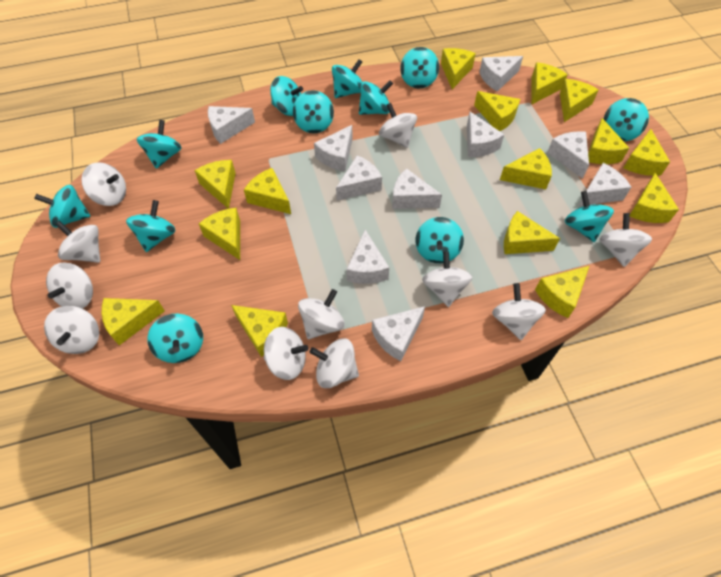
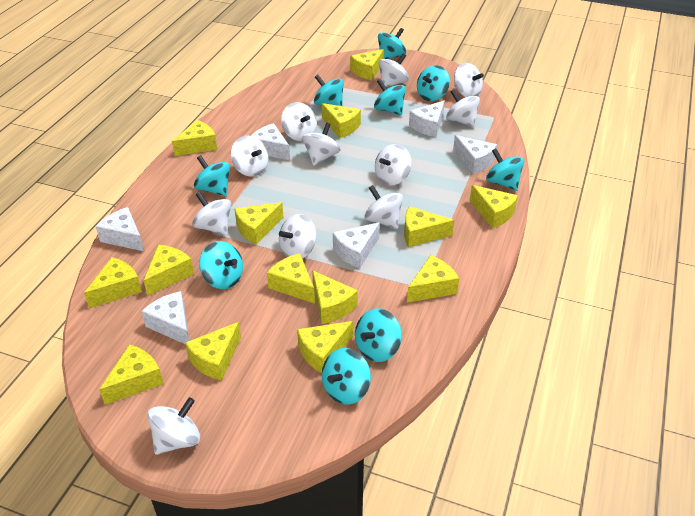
turquoise spinning top: [34,185,90,228] [126,200,176,252] [137,120,182,169] [147,314,203,363] [270,76,303,116] [293,90,334,133] [332,59,362,98] [359,80,393,115] [400,47,439,88] [415,217,464,263] [565,191,614,242] [604,98,649,141] = 12 -> [194,155,230,196] [199,241,243,289] [314,75,344,106] [322,348,371,404] [355,308,402,362] [374,79,406,116] [378,28,406,59] [417,65,450,101] [486,148,524,191] = 9
white cheese: [208,106,255,144] [314,125,353,171] [336,155,382,201] [346,230,389,284] [372,306,425,361] [392,168,442,209] [467,112,504,157] [479,56,523,92] [547,131,589,179] [578,163,631,206] = 10 -> [96,207,144,251] [141,291,189,344] [251,123,290,160] [333,222,380,269] [409,101,445,137] [453,135,497,174] = 6
yellow cheese: [102,298,165,345] [194,160,236,209] [199,208,240,260] [231,305,288,357] [244,168,291,214] [441,48,476,89] [474,91,520,131] [500,148,552,189] [504,211,560,254] [532,62,568,104] [535,266,589,318] [560,79,598,122] [588,118,629,164] [624,129,670,176] [630,173,679,223] = 15 -> [84,257,142,308] [99,344,164,405] [143,245,194,296] [172,120,217,156] [185,322,241,381] [235,202,284,245] [267,253,315,304] [297,321,353,373] [312,270,358,324] [322,103,361,138] [350,49,384,80] [404,206,454,247] [407,255,459,303] [470,185,518,228] = 14

